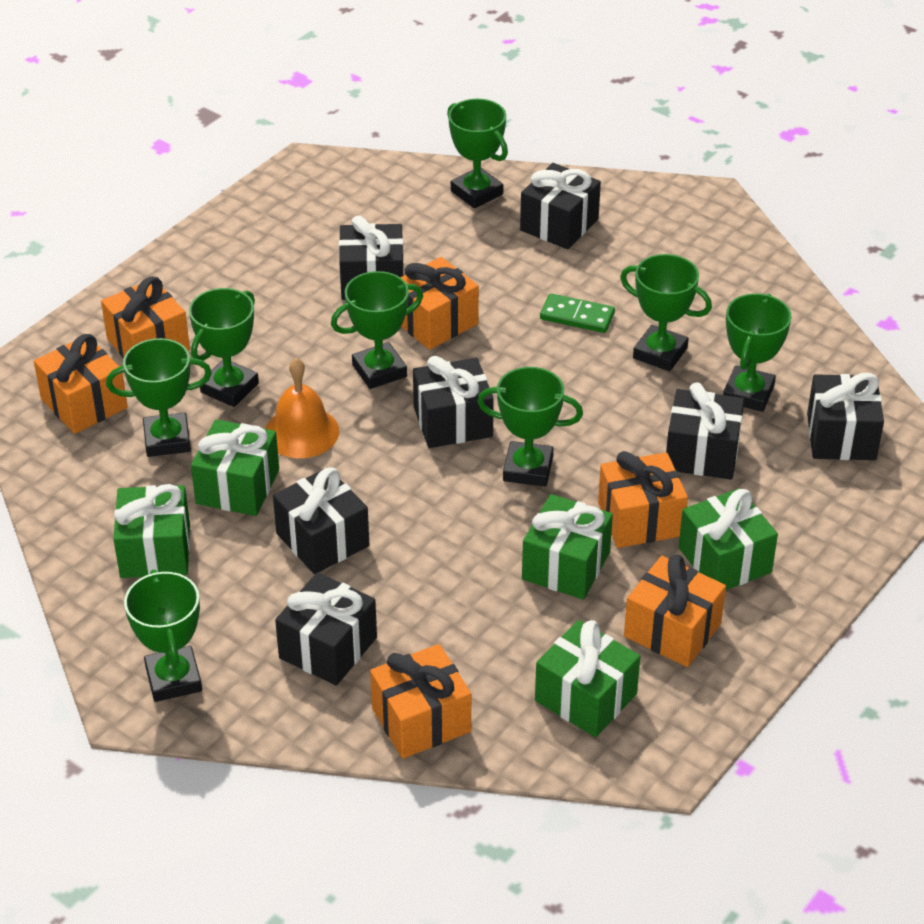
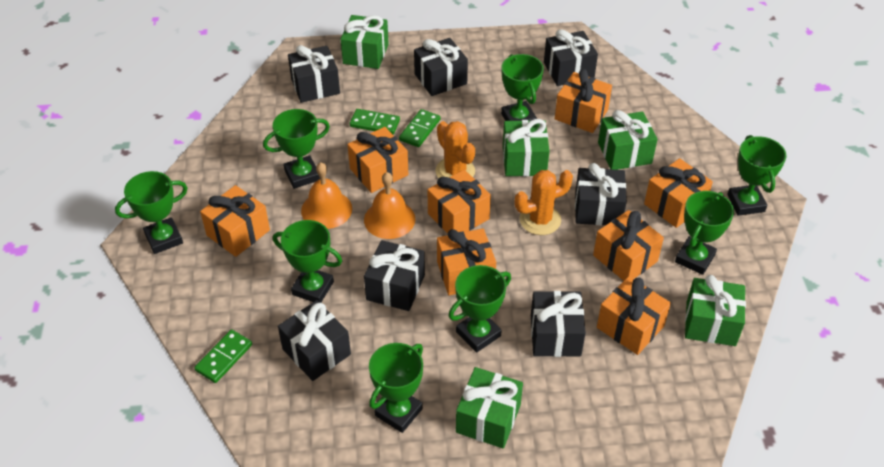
green domino: [540,293,615,333] = 1 -> [194,329,252,383] [350,109,400,134] [399,109,440,147] = 3
orange bell: [265,358,339,458] = 1 -> [301,162,352,229] [364,172,415,239] = 2
orange cactus: none = 0 -> [435,121,475,178] [514,170,573,235] = 2
orange gift: [34,334,128,434] [101,276,190,358] [370,644,471,759] [400,257,479,350] [598,451,688,548] [624,554,726,667] = 6 -> [200,185,270,257] [347,127,408,193] [428,170,491,234] [437,228,496,295] [555,69,612,133] [593,210,664,281] [597,276,671,355] [644,158,713,228] = 8

